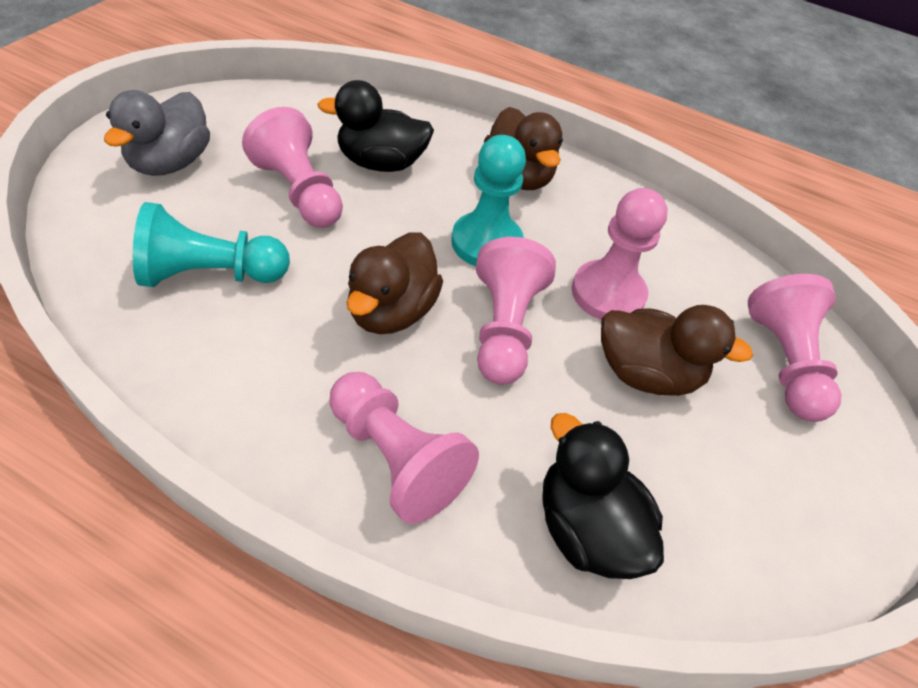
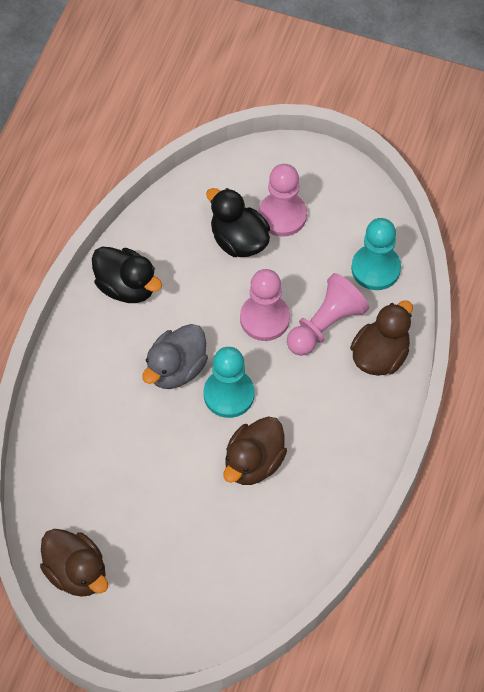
pink pawn: [242,107,343,228] [329,372,479,524] [476,237,556,385] [572,188,668,320] [748,274,842,422] = 5 -> [240,269,290,341] [259,164,307,237] [287,273,369,356] = 3

